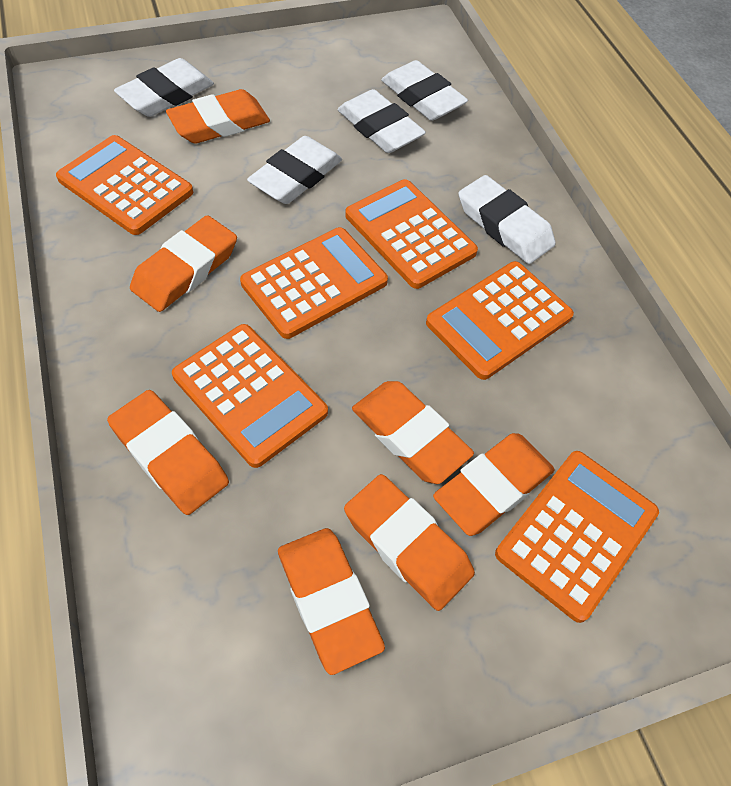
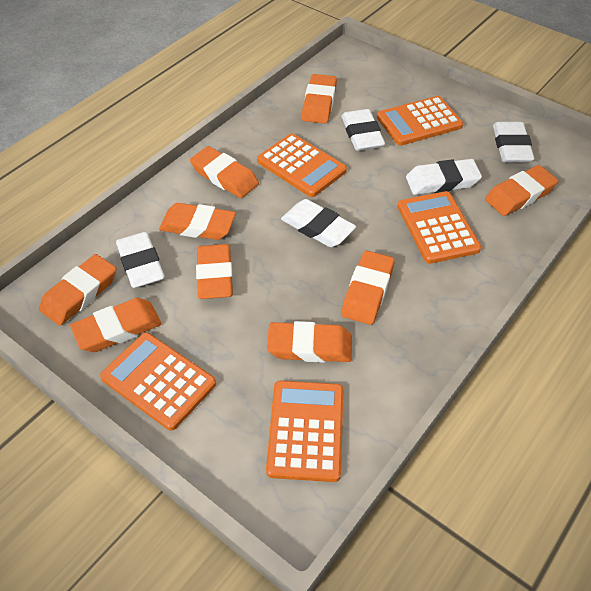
orange calculator: [56,135,193,235] [172,324,328,468] [240,227,388,339] [345,179,478,289] [426,261,574,380] [495,451,659,623] = 6 -> [100,333,216,431] [257,134,347,197] [266,381,343,482] [377,96,463,146] [397,191,481,264] = 5
orange eraser: [107,390,229,515] [130,215,237,312] [166,89,270,144] [278,528,385,675] [344,474,475,611] [352,381,474,484] [433,433,555,536] = 7 -> [39,254,116,326] [70,298,161,352] [159,203,236,240] [190,146,259,198] [196,244,233,299] [267,321,352,363] [302,74,337,124] [341,251,395,325] [485,165,558,216] = 9

